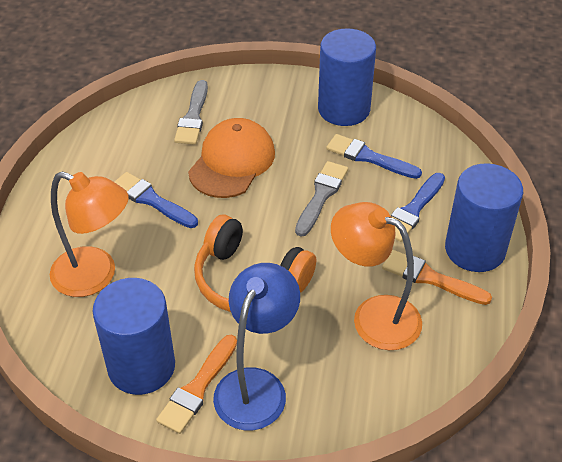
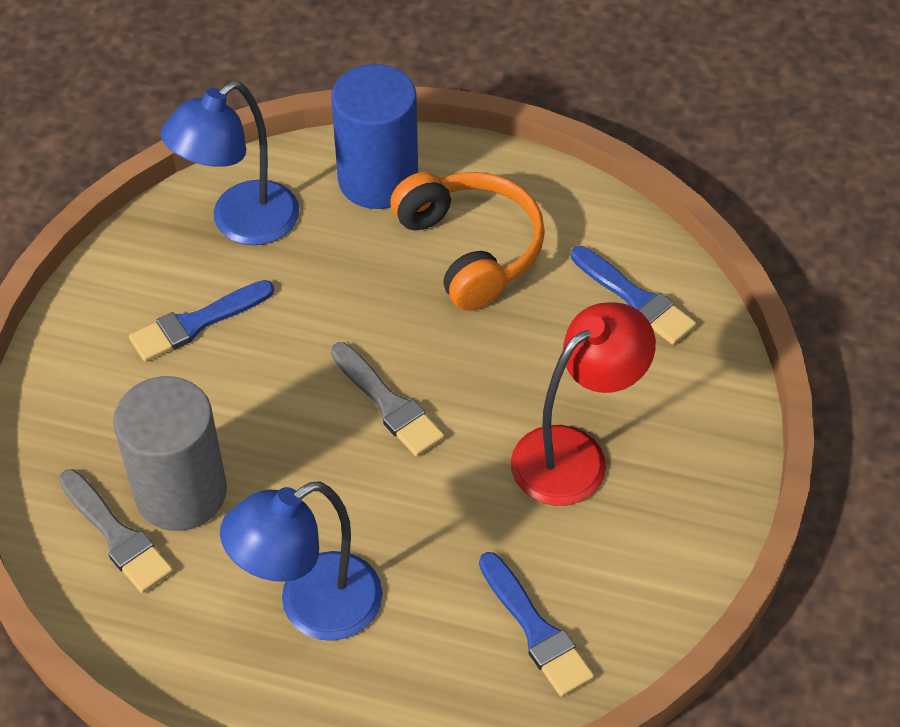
blue cylinder: [93,278,175,395] [318,28,376,126] [445,163,523,272] = 3 -> [331,64,418,209] = 1
blue lamp: [213,263,300,430] = 1 -> [161,81,299,245] [220,481,383,641] = 2
grey cylinder: none = 0 -> [113,376,227,531] = 1
orange brush: [156,335,237,434] [382,250,492,305] = 2 -> none = 0
orange cap: [188,118,275,198] = 1 -> none = 0
orange lamp: [50,171,129,297] [331,202,422,350] = 2 -> none = 0
red lamp: none = 0 -> [511,302,656,506] = 1

